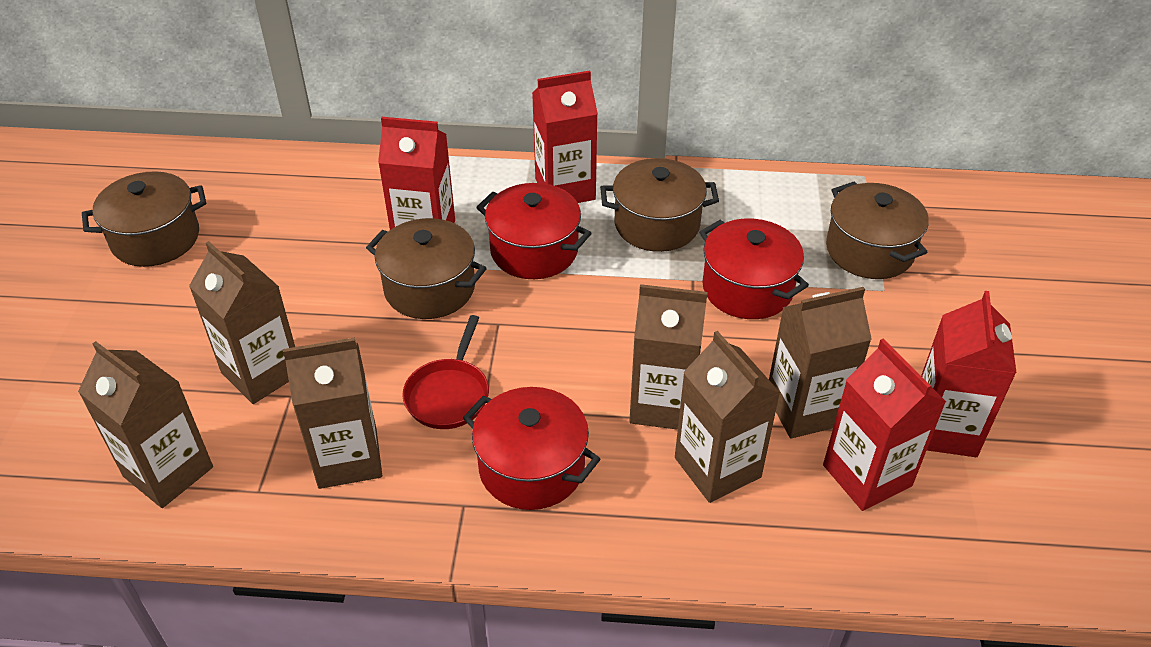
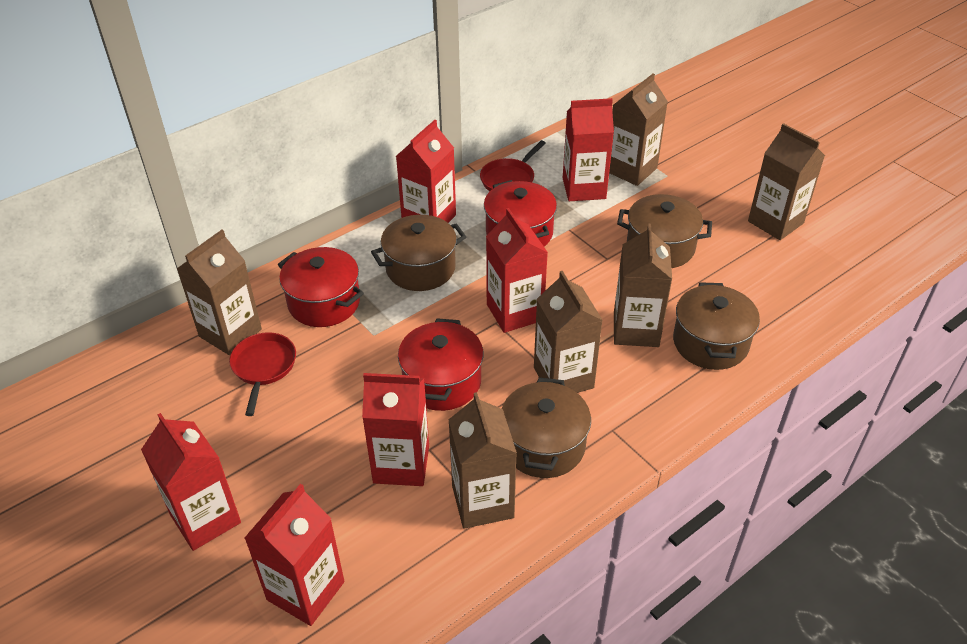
red carton: [378,117,455,230] [532,70,598,203] [823,338,946,511] [921,291,1017,457] = 4 -> [141,413,241,551] [245,484,345,626] [362,373,429,486] [396,120,456,223] [486,208,548,333] [563,98,614,201] = 6
red pan: [402,315,489,429] = 1 -> [229,332,296,416] [480,140,546,191] = 2

